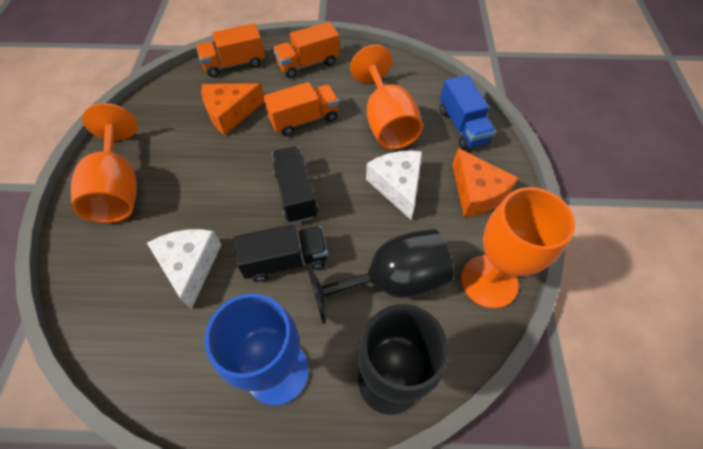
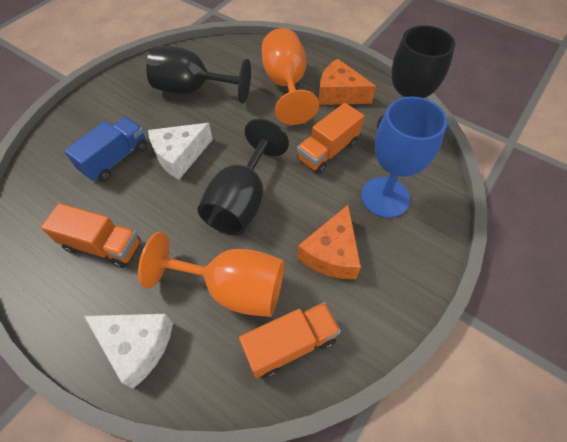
black goblet: [306,229,454,324] [357,304,448,415] = 2 -> [146,46,251,104] [197,119,289,236] [377,25,455,130] = 3
black truck: [234,224,328,282] [272,146,318,223] = 2 -> none = 0
orange goblet: [71,103,137,223] [350,45,423,150] [461,187,575,309] = 3 -> [138,232,284,317] [262,28,319,125] = 2

